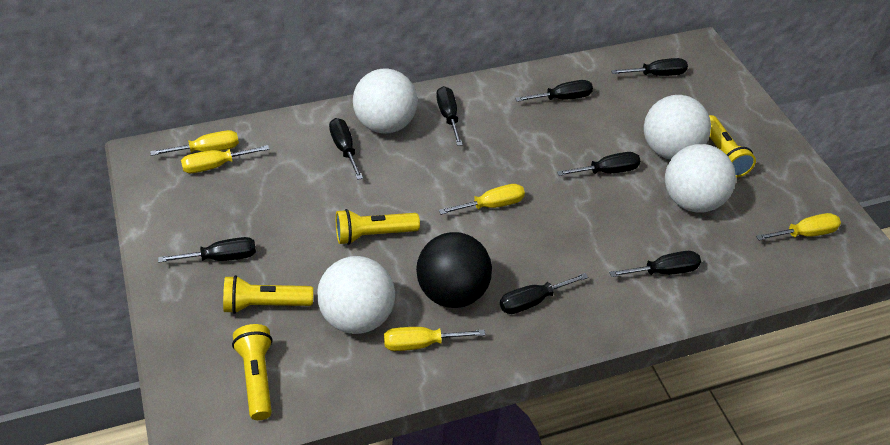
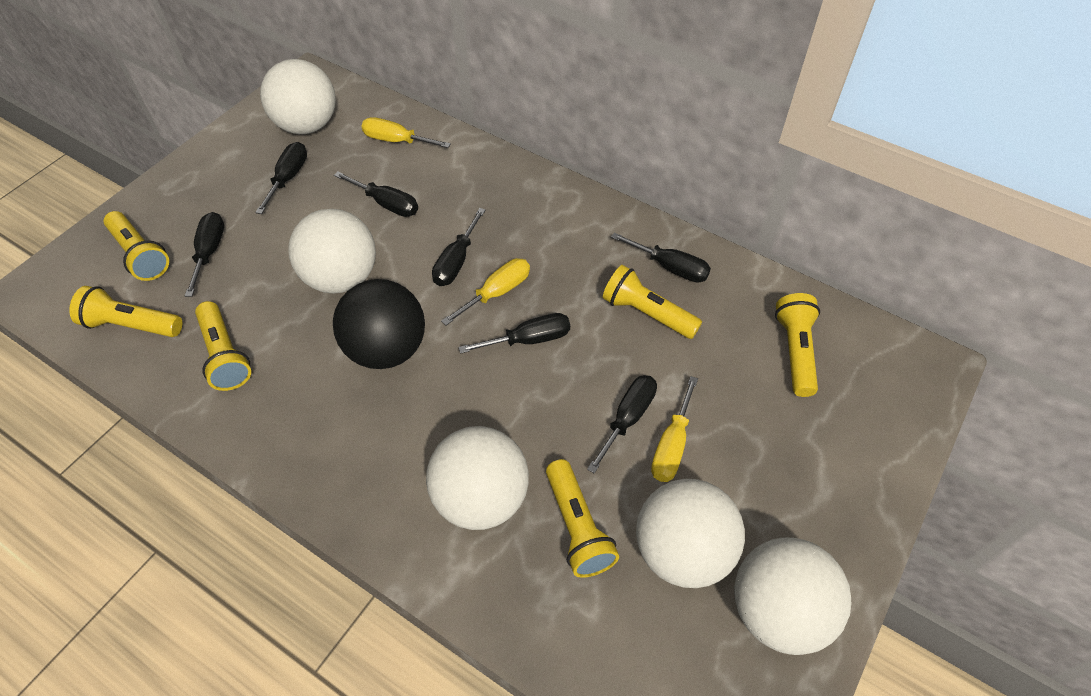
black screwdriver: [158,237,256,263] [329,118,363,180] [436,86,463,146] [500,273,588,314] [515,80,593,102] [557,152,640,176] [609,251,701,277] [611,58,688,76] = 8 -> [185,212,224,297] [255,142,307,214] [334,171,418,217] [432,208,486,286] [458,313,570,354] [587,375,657,474] [611,233,711,283] = 7
white ball: [317,256,395,334] [353,68,418,134] [644,95,711,160] [665,144,736,213] = 4 -> [260,59,336,134] [289,209,376,294] [426,426,529,530] [636,479,745,588] [734,537,851,655] = 5
yellow flashlight: [223,275,313,314] [232,324,273,420] [336,209,420,245] [709,115,756,177] = 4 -> [69,286,182,337] [104,211,169,281] [195,301,251,391] [546,459,619,578] [603,265,702,339] [775,293,820,397] = 6
yellow screwdriver: [150,130,239,156] [181,145,269,173] [384,327,485,351] [439,184,525,215] [756,213,841,241] = 5 -> [361,117,451,148] [441,258,530,325] [651,376,698,482] = 3

